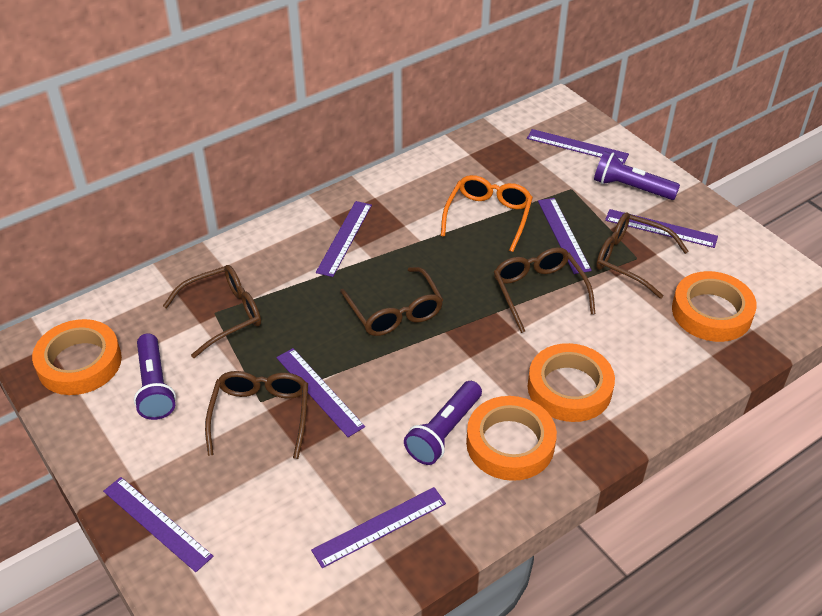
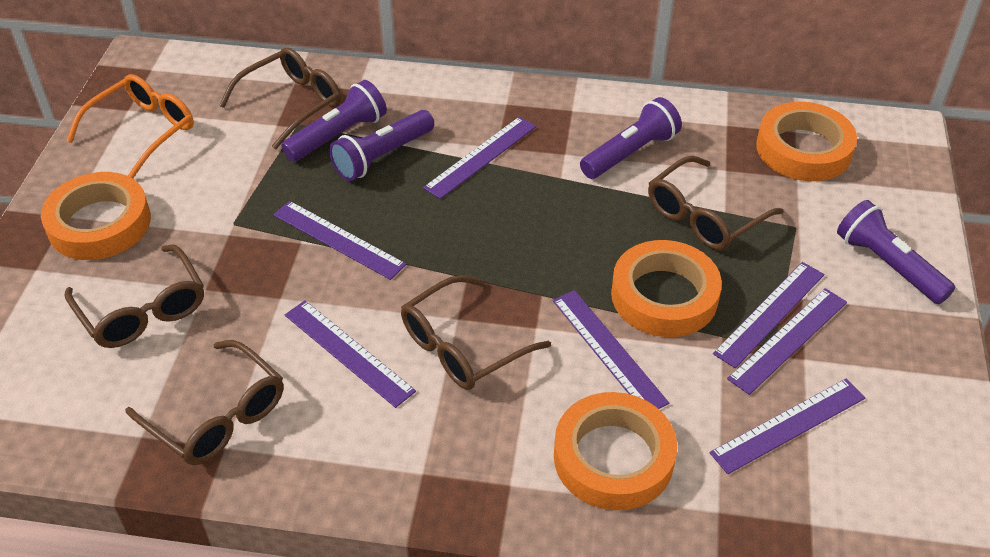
purple flashlight: [134,333,176,420] [404,381,482,465] [594,151,680,200] = 3 -> [282,80,387,162] [329,110,434,181] [580,97,682,179] [837,200,955,304] = 4

